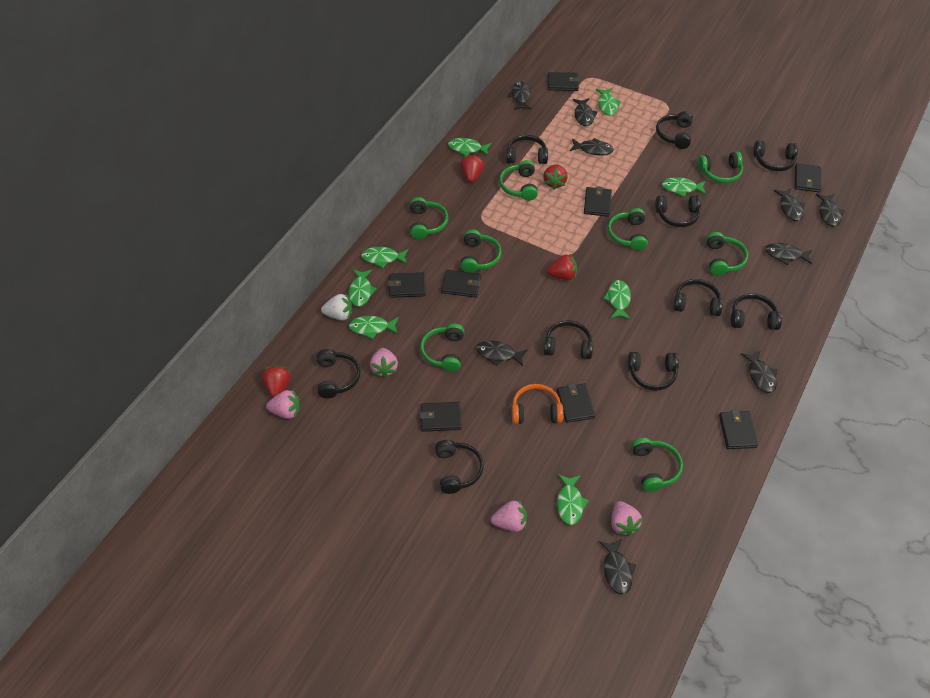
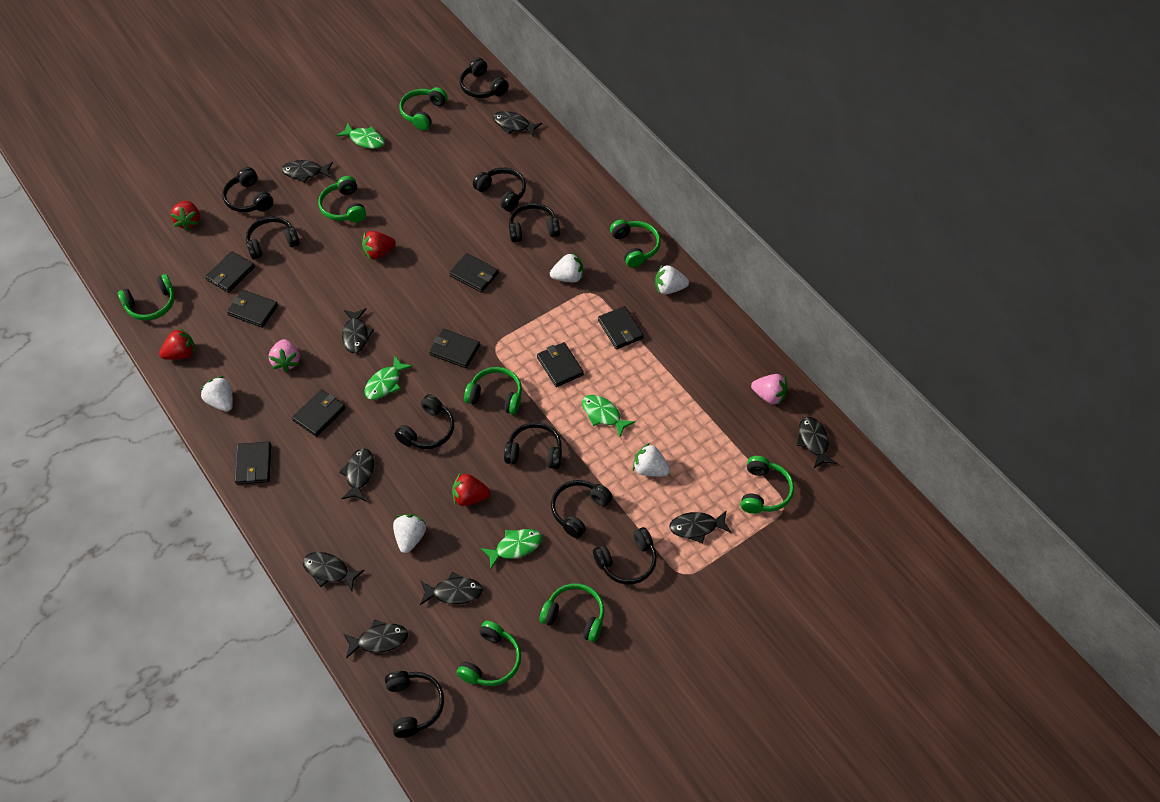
green fish: [349,269,377,307] [349,316,399,339] [361,247,409,268] [448,138,492,156] [557,474,589,525] [596,88,621,116] [603,280,631,319] [662,177,706,197] = 8 -> [336,122,385,149] [364,356,413,400] [480,529,542,569] [582,395,635,437] = 4
orange headphones: [512,384,563,424] = 1 -> none = 0
pink strawberry: [266,389,300,419] [370,348,398,378] [491,500,527,532] [611,501,642,536] = 4 -> [269,339,300,372] [751,374,787,405] = 2
white strawberry: [321,293,352,321] = 1 -> [199,376,233,412] [393,514,427,553] [550,252,583,282] [633,443,670,477] [655,264,689,294] = 5

